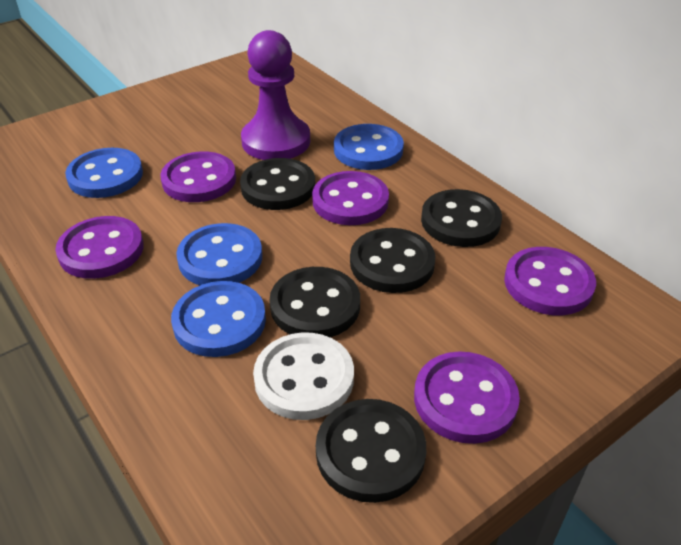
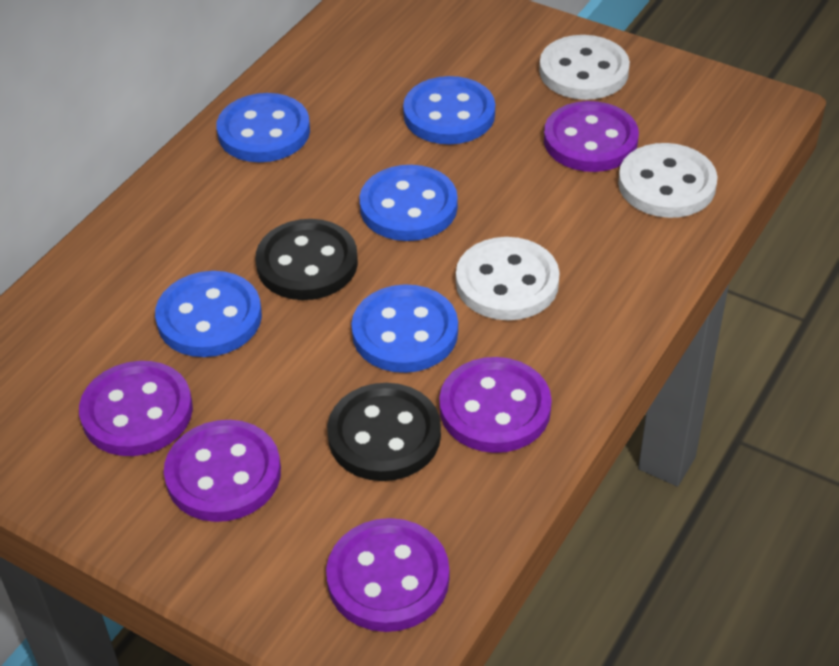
black button: [240,158,315,210] [269,267,360,337] [316,399,426,503] [350,228,435,293] [421,189,502,247] = 5 -> [256,219,358,300] [327,383,441,481] = 2
blue button: [65,148,143,198] [171,281,266,357] [176,223,262,285] [334,124,404,170] = 4 -> [155,271,262,357] [217,93,310,162] [351,284,458,373] [359,165,458,241] [403,76,495,144] = 5
purple pawn: [241,30,310,160] = 1 -> none = 0
white button: [253,332,354,420] = 1 -> [456,237,560,320] [539,35,630,100] [618,143,718,218] = 3

